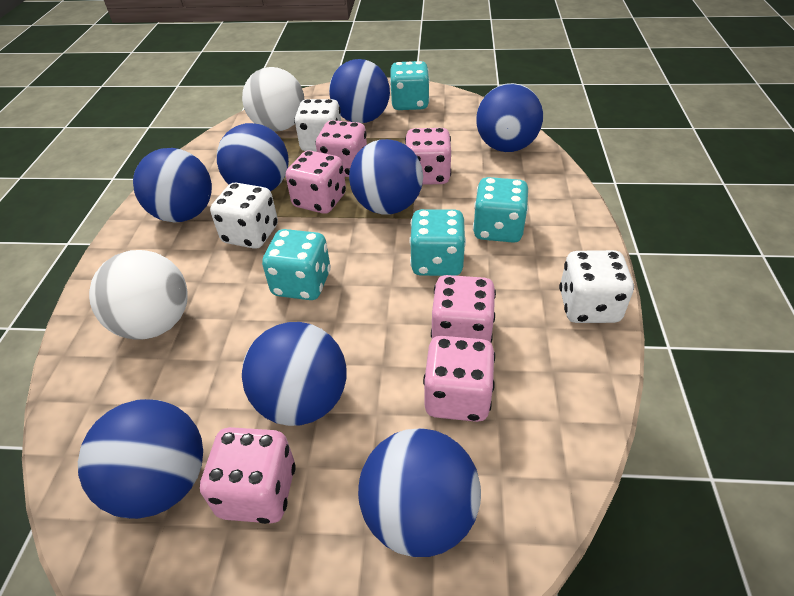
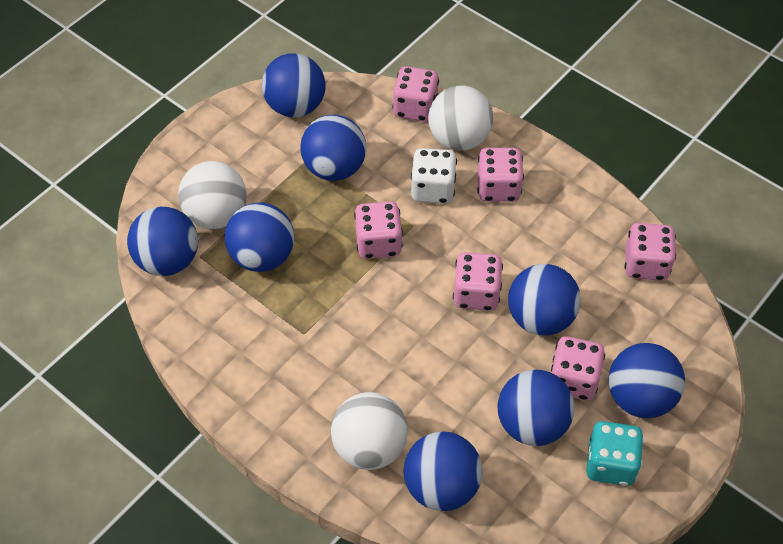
turquoise dice: [262,229,331,300] [390,61,430,110] [409,209,466,276] [473,177,528,243] = 4 -> [586,421,644,486] = 1
white ball: [89,250,188,340] [242,67,305,131] = 2 -> [178,161,247,229] [331,392,408,470] [428,86,493,151] = 3
white dice: [210,182,278,249] [294,99,341,151] [559,250,634,323] = 3 -> [411,148,457,204] = 1

